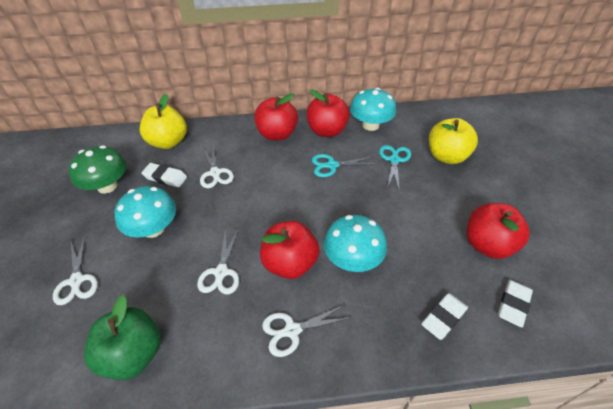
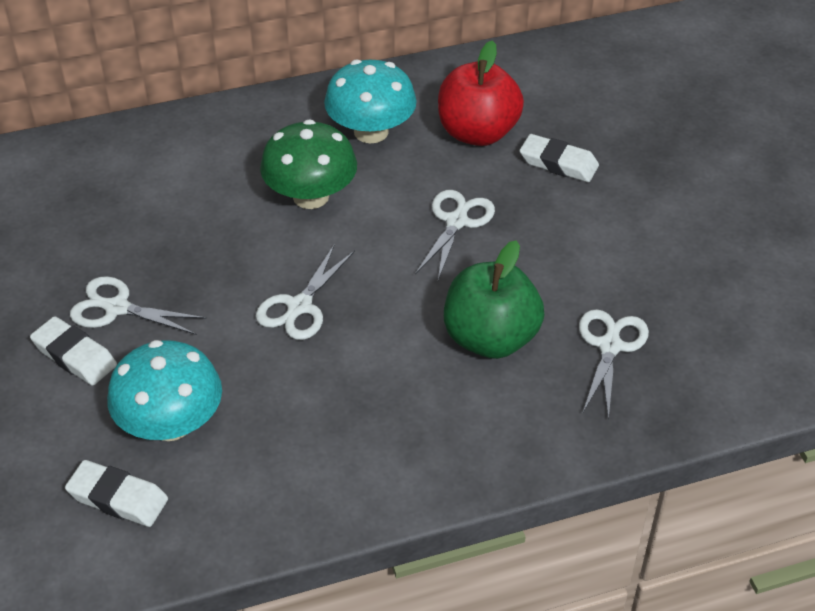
red apple: [254,93,298,141] [260,221,320,279] [306,89,350,137] [467,203,530,259] = 4 -> [438,41,524,146] = 1
turquoise mushroom: [115,186,176,238] [324,215,387,272] [350,88,396,131] = 3 -> [107,340,222,441] [324,59,417,143] = 2
turquoise scissors: [312,154,376,177] [379,145,411,189] = 2 -> none = 0
yellow apple: [140,94,187,149] [429,118,478,164] = 2 -> none = 0

